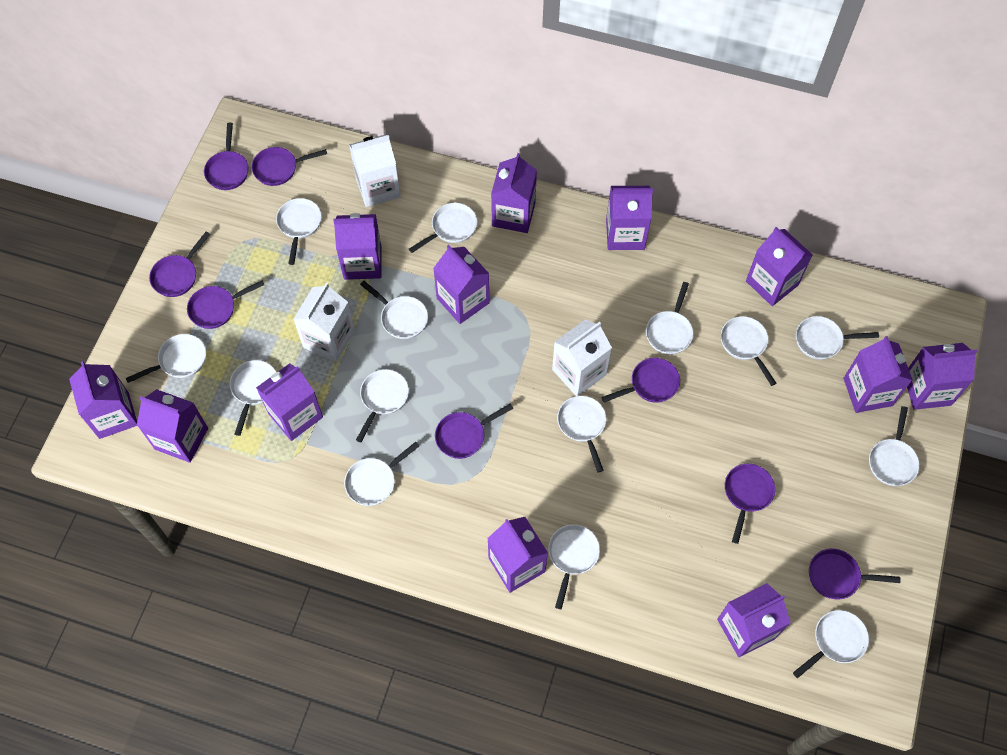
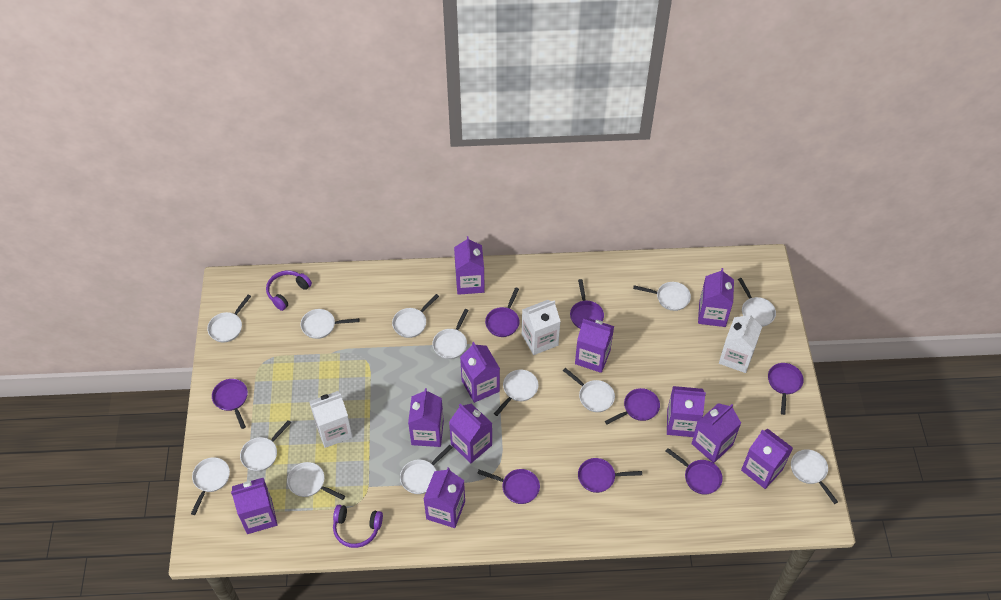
purple carton: [69,361,137,439] [137,389,208,463] [256,363,323,441] [333,213,381,280] [433,245,489,324] [487,517,548,593] [491,153,537,233] [606,186,653,250] [717,583,791,657] [746,227,813,306] [843,336,912,413] [907,343,978,410] = 12 -> [231,478,278,534] [408,388,444,447] [423,467,465,528] [449,404,492,463] [454,236,485,295] [460,342,500,403] [575,318,614,373] [667,386,706,437] [691,403,741,463] [698,268,734,327] [741,429,793,489] = 11
purple headphones: none = 0 -> [266,270,312,311] [333,505,383,548] = 2
white pan: [126,334,206,383] [230,360,276,436] [276,198,322,265] [344,442,419,506] [356,369,409,442] [360,281,428,339] [409,203,477,253] [548,524,600,609] [557,396,606,472] [646,282,693,355] [721,316,777,386] [793,610,869,678] [796,316,879,360] [869,406,920,486] = 14 -> [191,457,230,515] [207,295,251,342] [240,420,291,471] [287,462,345,500] [301,309,360,339] [392,294,439,338] [400,445,453,494] [432,309,469,359] [494,370,538,416] [563,368,615,412] [633,282,691,311] [738,278,776,327] [791,449,838,504] = 13

